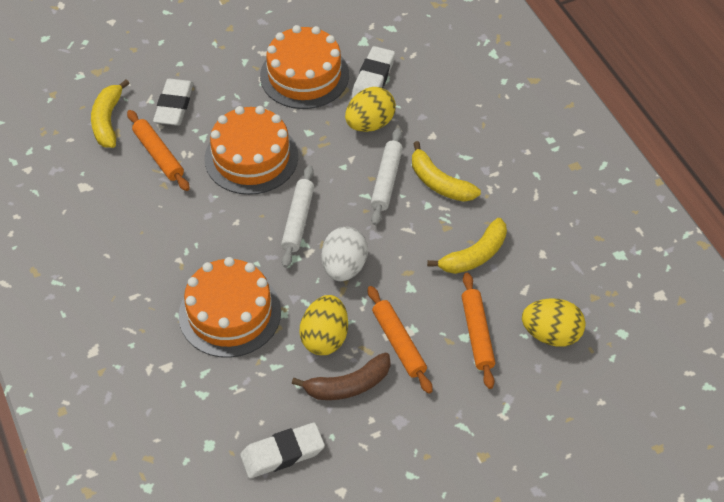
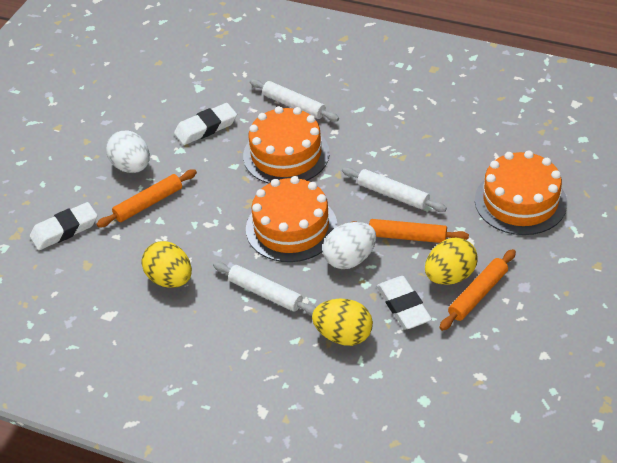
brown banana: [292,352,391,400] = 1 -> none = 0
white egg: [322,227,368,281] = 1 -> [106,130,150,173] [322,222,376,269] = 2
white rolling pin: [281,165,314,268] [371,128,403,225] = 2 -> [213,262,316,315] [250,79,339,121] [342,167,447,212] = 3
yellow banana: [91,79,130,148] [412,141,481,202] [427,218,507,274] = 3 -> none = 0

